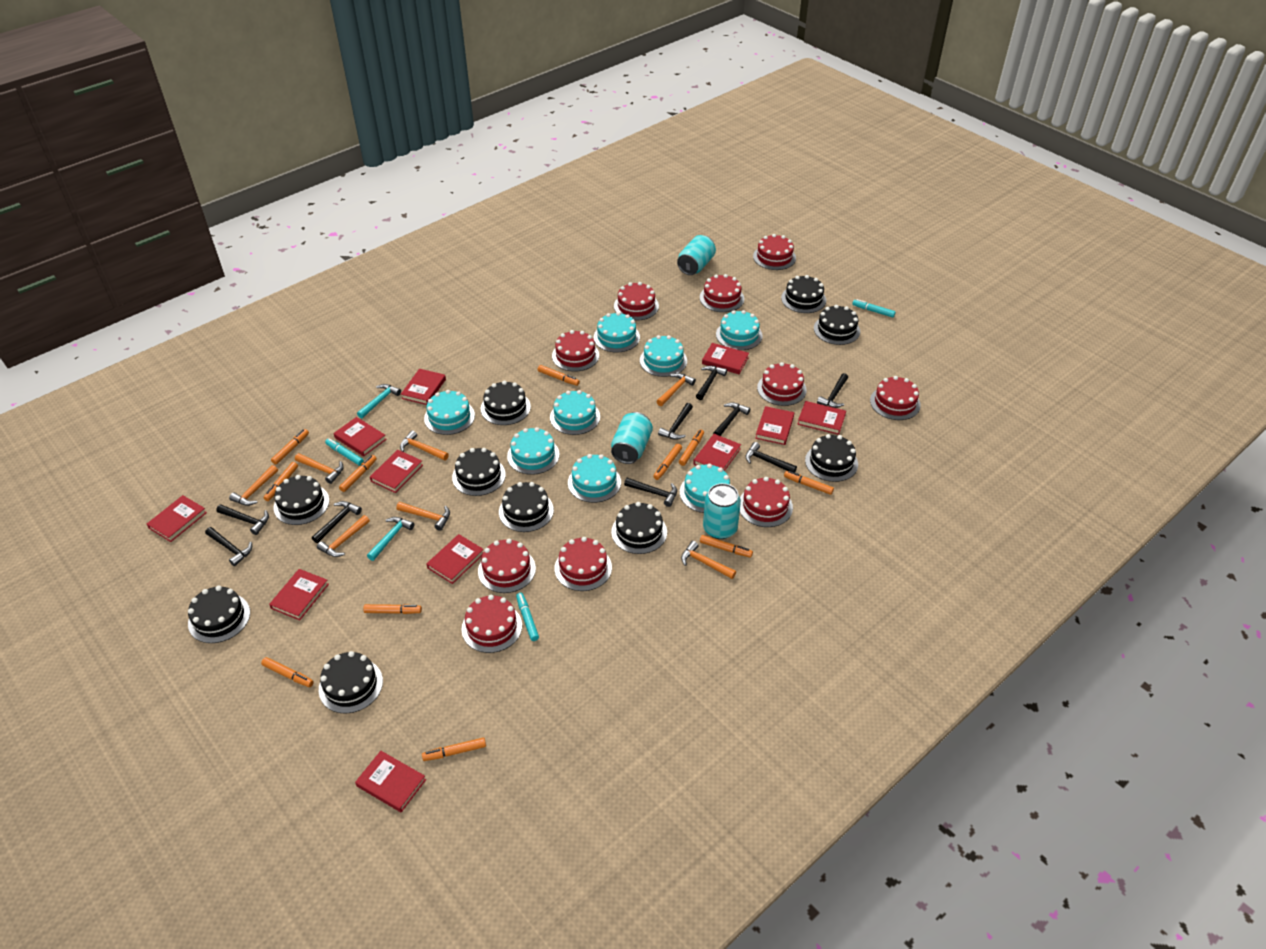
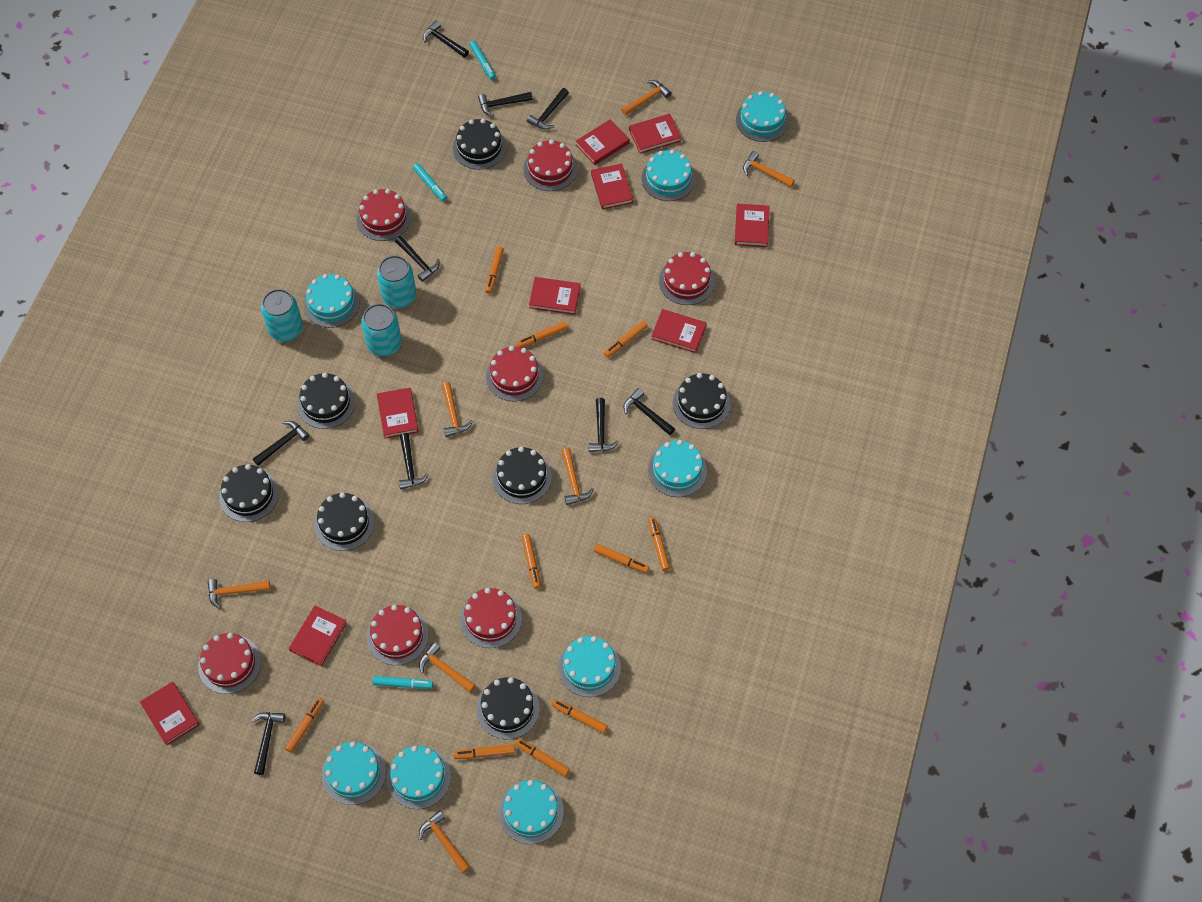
black cake: [188,586,250,643] [274,475,329,525] [319,651,383,713] [452,448,506,496] [481,381,531,425] [499,482,554,532] [611,502,667,554] [781,275,826,313] [805,434,858,482] [814,305,860,345] = 10 -> [219,464,279,522] [297,373,355,429] [314,492,374,551] [453,119,506,170] [476,677,540,739] [492,447,552,504] [673,373,731,429] = 7
orange marker: [261,657,314,687] [263,462,298,501] [271,429,309,465] [339,455,377,492] [363,604,422,614] [422,737,486,761] [538,365,580,386] [653,444,682,480] [679,429,704,466] [700,535,753,558] [784,471,834,495] = 11 -> [285,698,324,753] [454,744,515,759] [485,246,504,294] [515,738,570,777] [516,321,568,348] [521,534,541,589] [551,699,608,733] [594,544,649,573] [604,321,648,358] [648,517,670,571] = 10
red book: [147,495,207,542] [269,569,329,620] [334,417,386,456] [355,751,426,812] [370,450,423,493] [401,369,446,405] [426,534,484,584] [693,434,741,471] [702,343,749,374] [755,406,794,445] [798,401,846,435] = 11 -> [140,681,200,746] [289,606,347,666] [377,388,419,439] [529,277,581,315] [576,119,630,165] [591,163,633,210] [629,114,681,154] [651,309,707,353] [735,204,770,247] = 9
red cake: [461,595,522,653] [478,539,536,593] [552,330,599,372] [554,537,612,591] [614,282,659,321] [700,274,744,312] [740,477,793,527] [753,234,796,270] [757,362,807,406] [870,376,921,420] = 10 -> [198,633,261,694] [356,189,411,241] [367,605,429,665] [460,588,522,648] [486,346,543,401] [524,140,577,191] [659,252,715,305] = 7
turquoise hammer: [357,384,401,419] [367,517,414,561] = 2 -> none = 0

